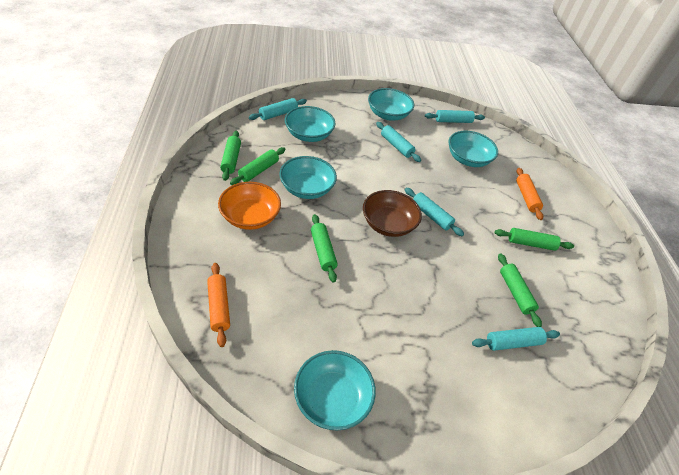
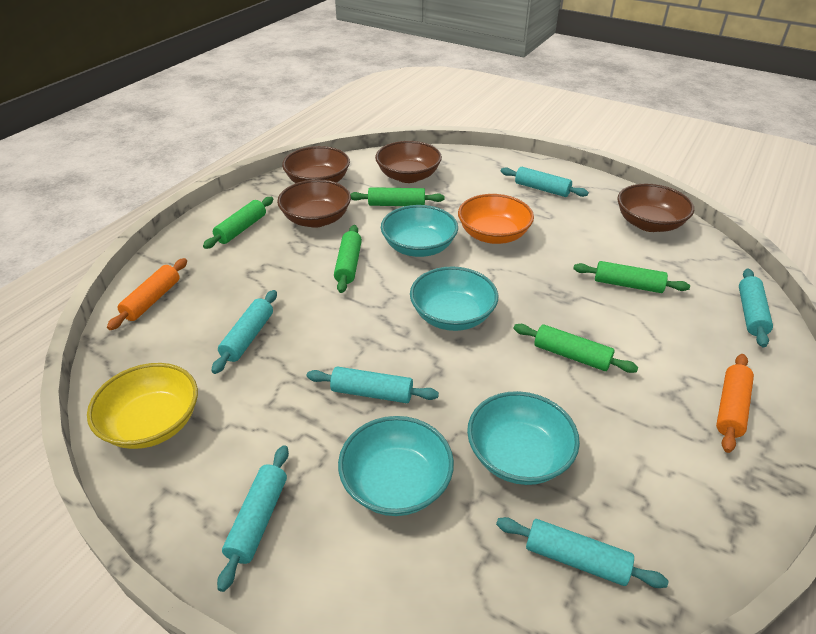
brown bowl: [363,190,422,237] = 1 -> [277,179,351,228] [282,146,350,183] [375,141,442,183] [617,184,694,232] = 4
turquoise bowl: [279,156,337,199] [285,106,335,142] [294,350,376,431] [368,88,414,121] [448,131,498,167] = 5 -> [338,416,454,516] [381,205,458,257] [410,266,498,331] [467,391,580,485] = 4
turquoise rolling pin: [249,98,307,120] [376,122,421,162] [405,188,464,236] [425,110,485,123] [472,327,560,351] = 5 -> [212,290,277,374] [217,445,289,592] [307,367,439,403] [496,517,668,588] [501,167,589,197] [739,269,773,347] = 6
yellow bowl: none = 0 -> [87,363,198,449] = 1

